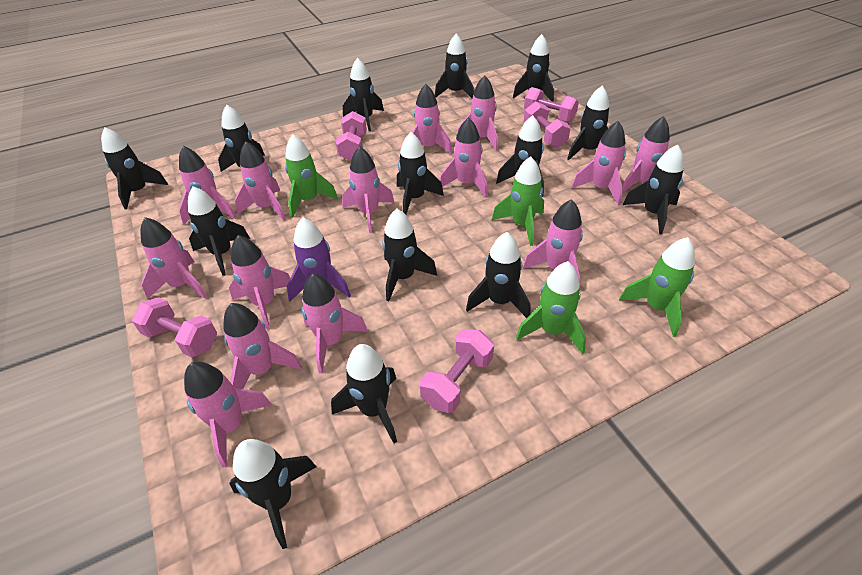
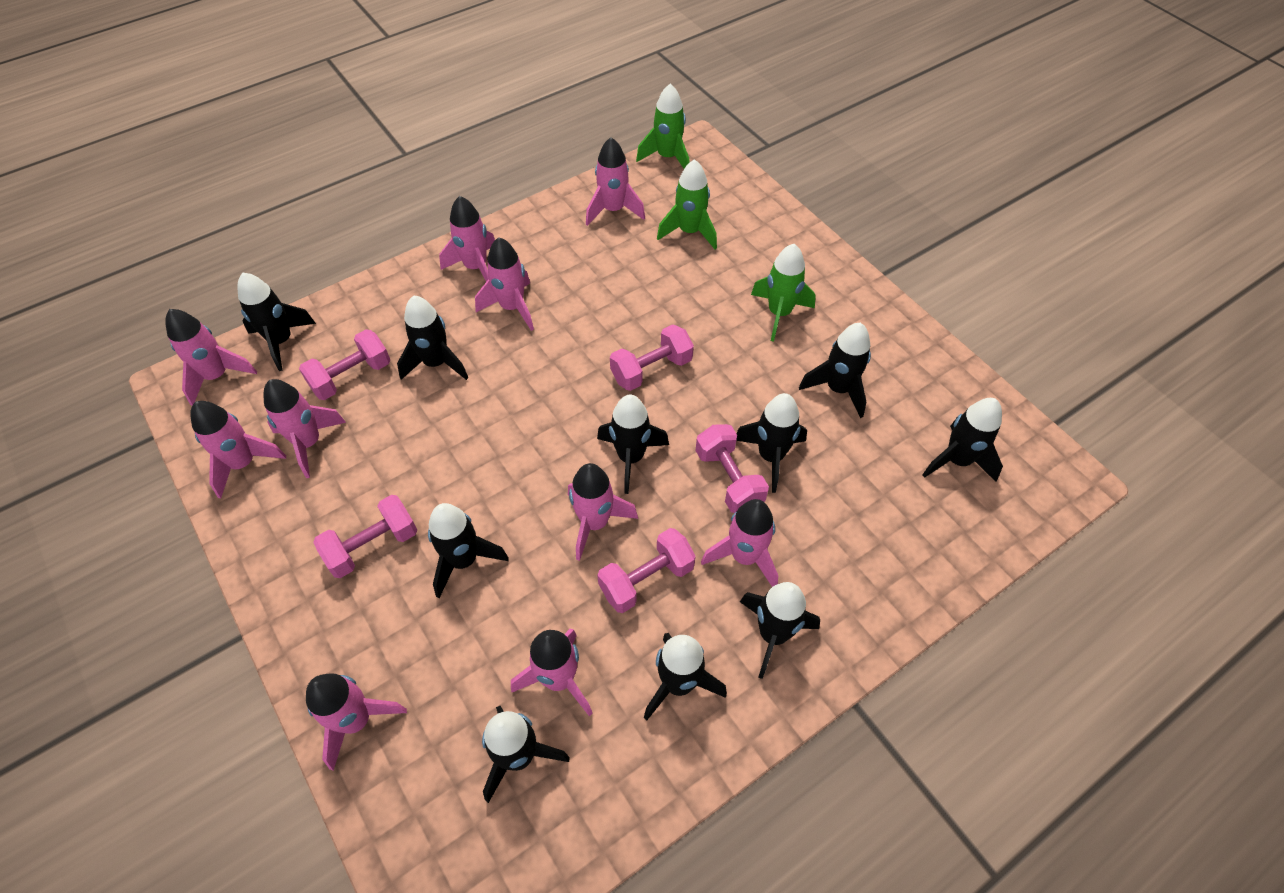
black rocket: [101,127,168,210] [188,186,250,276] [218,104,265,172] [229,439,317,549] [331,344,397,444] [343,58,384,131] [382,209,437,301] [397,132,444,214] [435,34,474,99] [466,232,531,318] [496,115,544,197] [513,34,554,102] [567,86,609,160] [623,144,684,234] = 14 -> [237,272,316,371] [397,295,468,380] [428,503,509,598] [482,706,570,803] [597,395,669,494] [644,633,727,721] [736,393,807,493] [740,582,820,679] [799,323,871,418] [923,398,1003,482] = 10
green rocket: [285,134,338,218] [492,156,544,246] [516,261,586,354] [619,237,695,337] = 4 -> [636,84,689,169] [657,159,717,249] [751,244,816,342] = 3
pink rocket: [140,217,207,299] [179,146,237,225] [184,361,272,468] [223,303,302,389] [229,235,290,330] [235,141,286,221] [301,273,368,373] [342,146,395,233] [412,84,452,154] [440,117,488,197] [457,75,498,151] [523,199,583,280] [571,121,626,205] [622,116,670,194] = 14 -> [165,309,257,405] [190,401,286,499] [264,379,346,478] [306,673,407,771] [439,196,495,282] [475,237,534,331] [511,629,593,717] [568,463,638,561] [586,137,645,226] [701,499,778,587] = 10
purple rocket: [287,217,351,302] = 1 -> none = 0

